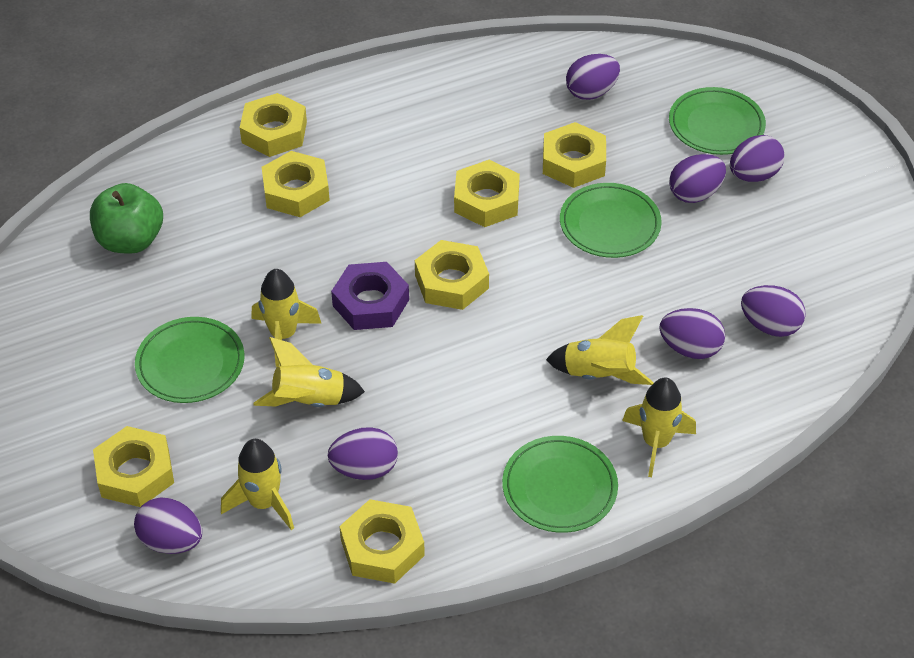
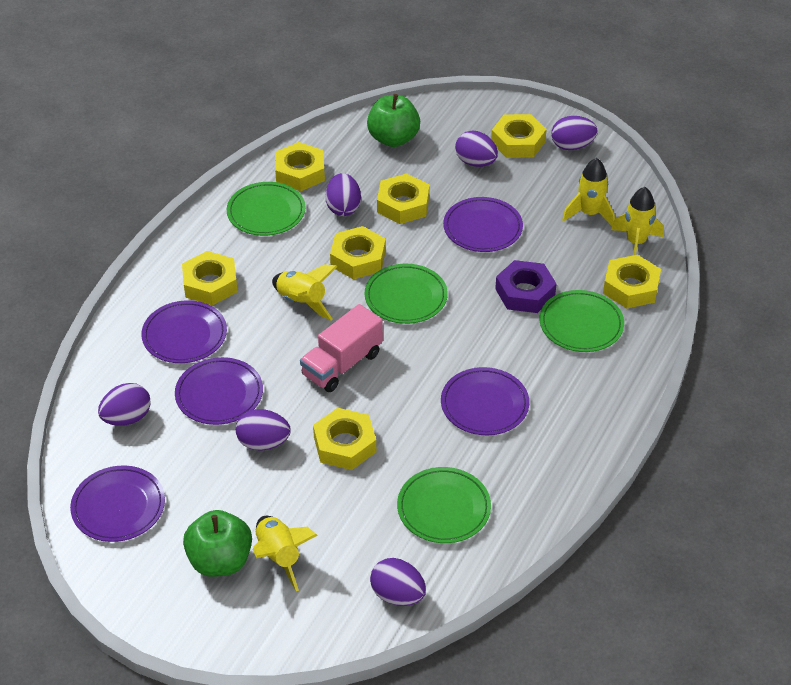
green apple: [90,183,163,253] = 1 -> [183,510,252,577] [367,94,420,147] = 2
pink truck: none = 0 -> [300,304,383,392] = 1
purple egg: [134,497,202,554] [328,427,398,480] [566,54,620,100] [659,308,725,359] [669,154,726,203] [730,135,784,182] [741,285,806,337] = 7 -> [98,383,151,426] [236,409,291,451] [325,173,361,216] [370,558,426,606] [455,130,498,167] [551,116,597,150] = 6
purple plate: none = 0 -> [70,465,165,542] [141,300,227,363] [175,357,263,425] [441,367,529,435] [443,197,523,252] = 5
yellow rocket: [221,439,294,530] [252,269,322,367] [253,337,365,407] [546,315,654,385] [622,378,696,477] = 5 -> [253,516,318,591] [272,264,338,320] [562,158,615,226] [611,187,664,255] = 4

